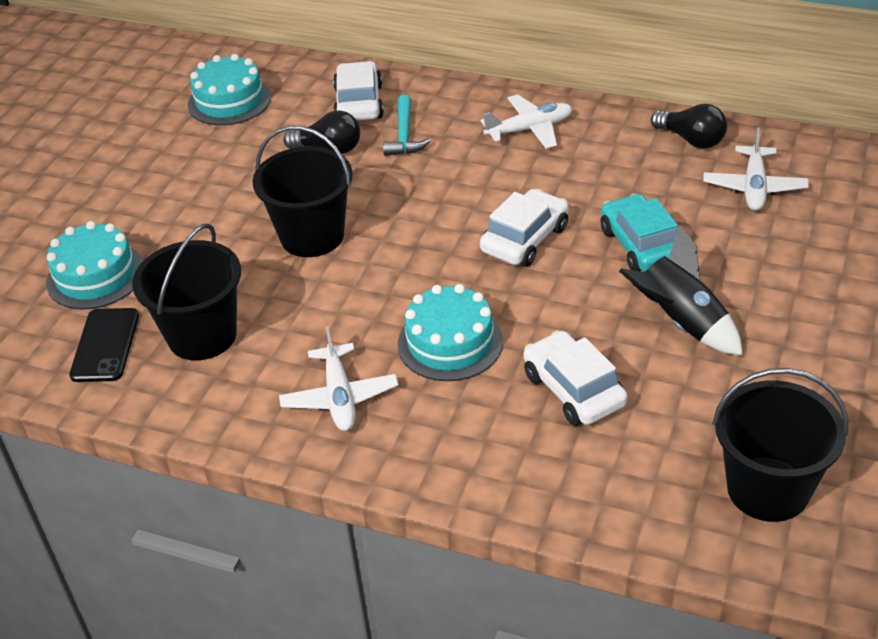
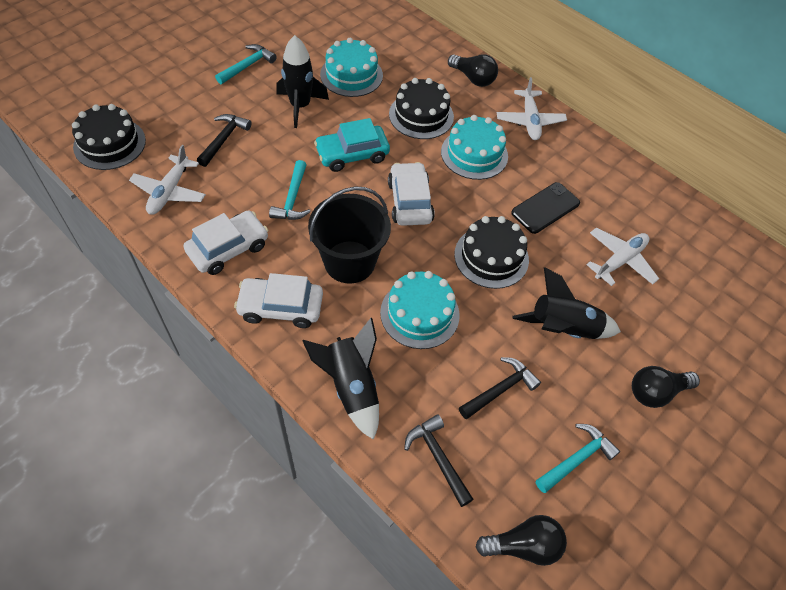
black bucket: [132,223,241,360] [253,126,353,257] [713,368,848,522] = 3 -> [308,186,391,284] = 1
black cake: none = 0 -> [72,104,146,170] [389,78,454,139] [454,216,529,289] = 3
black hammer: none = 0 -> [197,114,251,167] [404,414,473,507] [459,357,541,419] = 3
black light bulb: [283,110,360,154] [651,104,727,149] = 2 -> [448,54,498,87] [476,515,567,566] [632,366,700,408] = 3
black rocket: [619,225,743,355] = 1 -> [276,35,329,128] [303,318,379,440] [512,267,621,339] = 3
turquoise hammer: [383,95,431,156] = 1 -> [215,44,277,84] [269,160,311,220] [536,424,620,493] = 3

